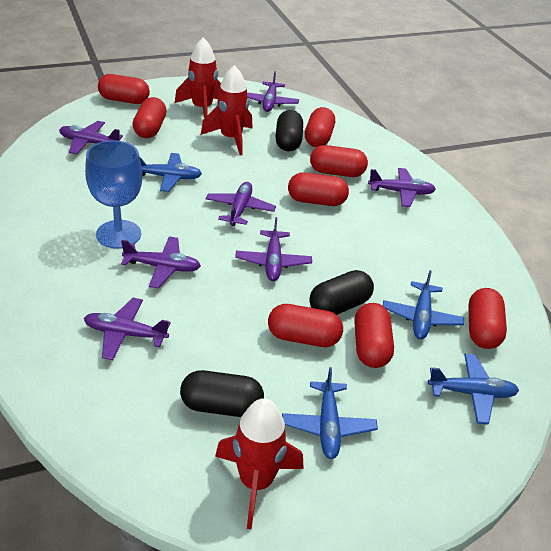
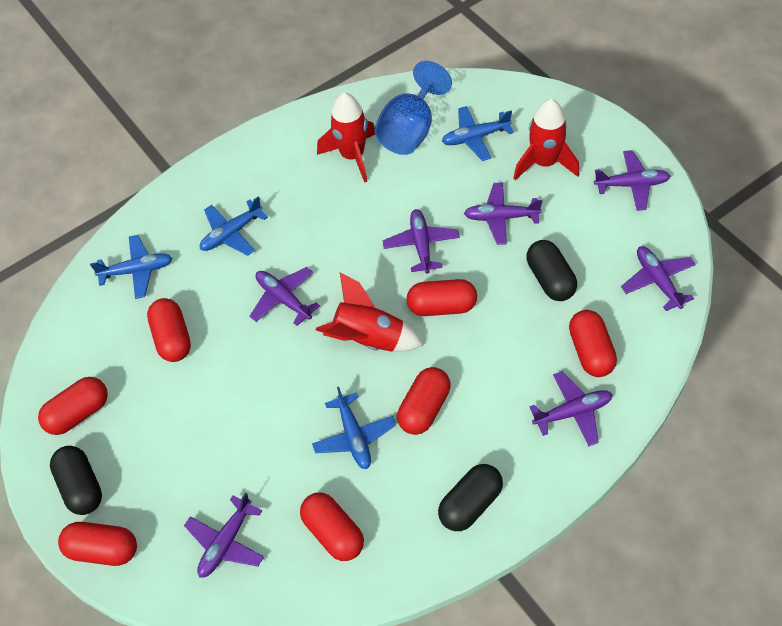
red capsule: [98,74,150,104] [133,97,167,138] [268,304,343,347] [288,172,349,206] [305,107,335,147] [310,145,368,177] [354,303,394,368] [468,288,507,349] = 8 -> [38,377,108,435] [58,522,137,566] [147,298,191,362] [300,493,364,561] [397,367,451,435] [407,279,477,316] [569,310,617,377] = 7

